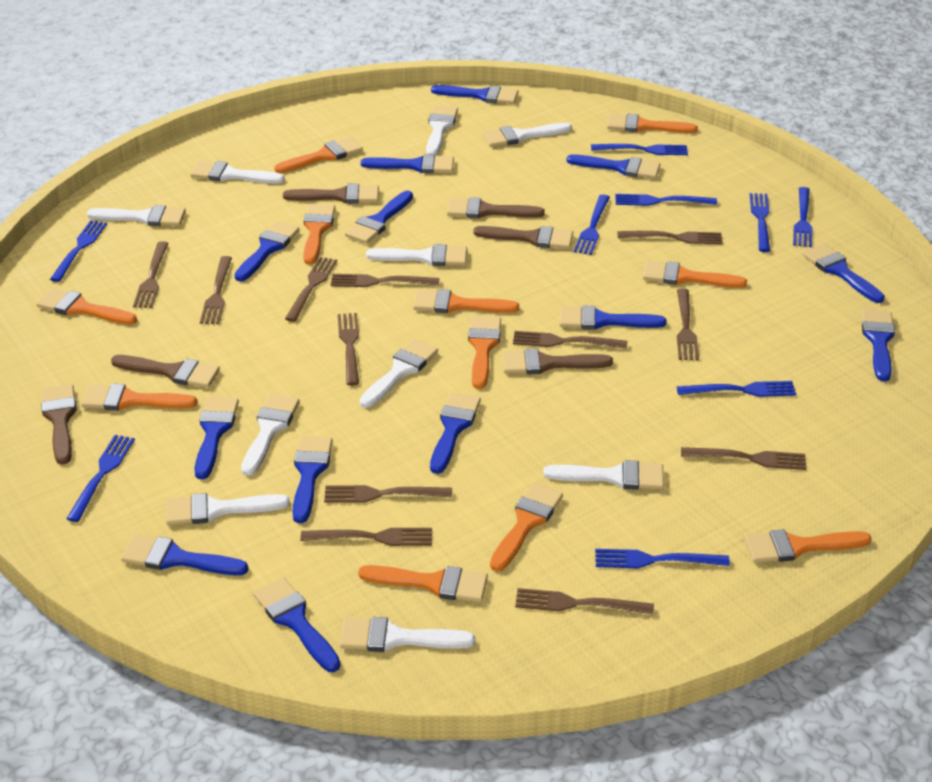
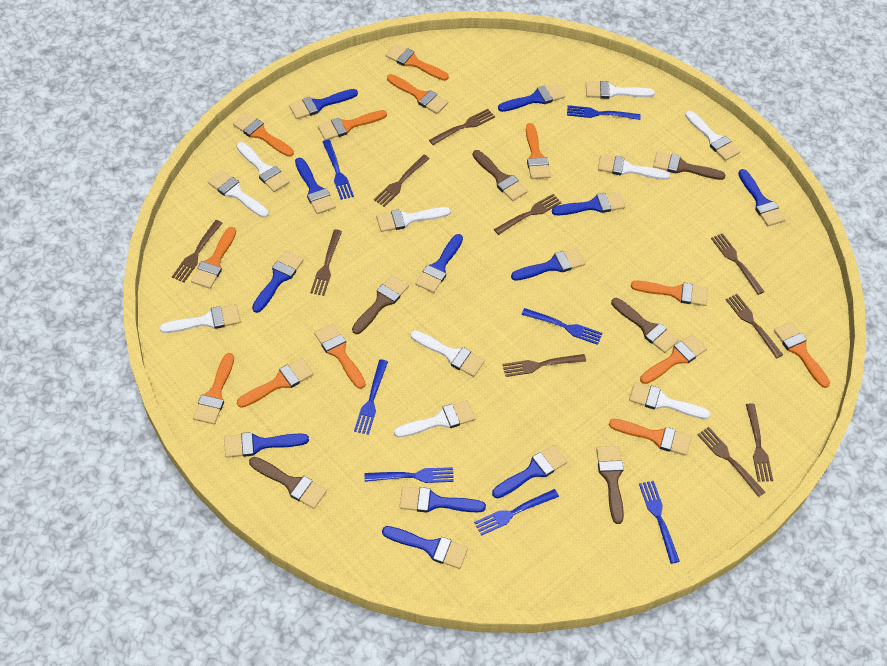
blue brush: [121,534,248,575] [195,397,239,479] [235,221,299,281] [253,577,341,672] [292,436,333,523] [345,191,413,244] [361,154,454,173] [430,392,481,474] [431,85,518,104] [559,305,666,330] [567,154,661,179] [802,243,885,303] [861,309,895,382] = 13 -> [224,432,309,458] [252,251,304,313] [289,89,358,119] [295,158,336,214] [382,526,468,569] [400,486,486,513] [416,234,463,293] [492,445,567,498] [498,83,565,112] [511,248,585,281] [552,191,625,215] [738,169,785,226] = 12
blue fork: [50,220,107,282] [66,435,135,522] [574,195,610,255] [591,144,688,155] [595,549,730,569] [615,194,717,206] [677,381,796,397] [750,193,770,252] [793,187,812,247] = 9 -> [323,140,354,200] [354,359,388,435] [365,467,454,483] [474,489,559,536] [522,308,602,345] [567,105,641,120] [639,481,680,564] = 7
brown fork: [133,241,169,308] [200,256,232,324] [285,257,337,322] [301,528,432,546] [324,485,452,503] [331,274,440,287] [338,313,359,386] [513,331,627,349] [515,588,654,615] [618,231,723,244] [677,288,699,360] [681,447,807,470] = 12 -> [172,220,222,282] [310,229,342,296] [374,155,430,207] [429,109,495,145] [494,194,562,235] [502,354,586,377] [697,427,765,497] [711,233,765,295] [726,294,783,359] [746,403,773,482] = 10
orange brush: [36,288,137,325] [81,384,197,411] [274,137,363,173] [303,204,335,264] [358,565,488,602] [413,289,519,313] [468,316,501,389] [490,483,563,571] [607,114,698,133] [643,261,747,288] [745,529,872,563] = 11 -> [191,227,236,289] [193,353,234,424] [233,113,294,157] [237,358,314,408] [314,323,366,389] [318,110,387,140] [385,44,449,81] [387,74,448,114] [526,123,551,179] [609,419,692,456] [631,281,708,306] [640,334,707,384] [774,322,830,388] = 13

